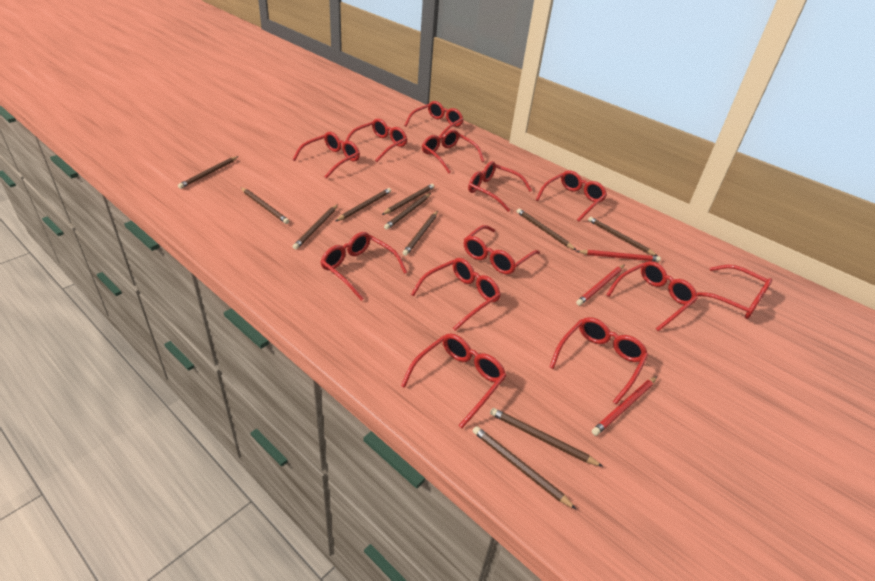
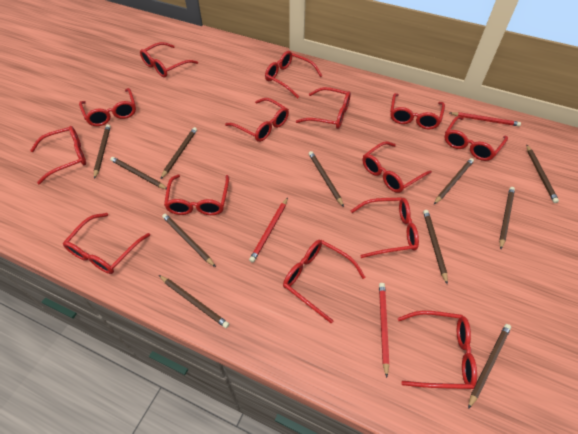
red glasses: [292,132,360,179] [321,232,407,301] [346,119,407,162] [401,333,507,428] [404,101,463,137] [411,258,501,331] [422,129,484,173] [464,225,540,275] [468,161,532,212] [536,171,607,222] [549,317,648,405] [606,261,698,331] [697,265,772,319] = 13 -> [30,126,86,184] [63,213,150,274] [79,88,136,126] [140,42,198,77] [164,175,229,215] [225,98,289,142] [265,51,322,99] [283,240,365,323] [296,87,351,129] [351,197,419,258] [362,141,432,193] [390,93,445,129] [398,311,477,389] [444,116,508,161] = 14

